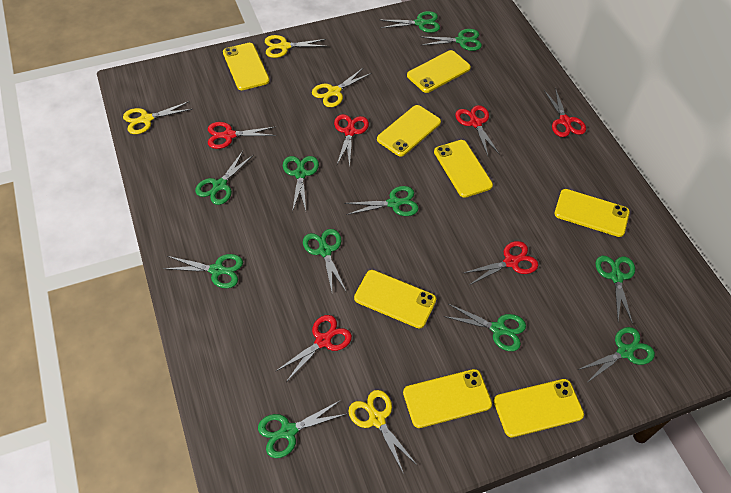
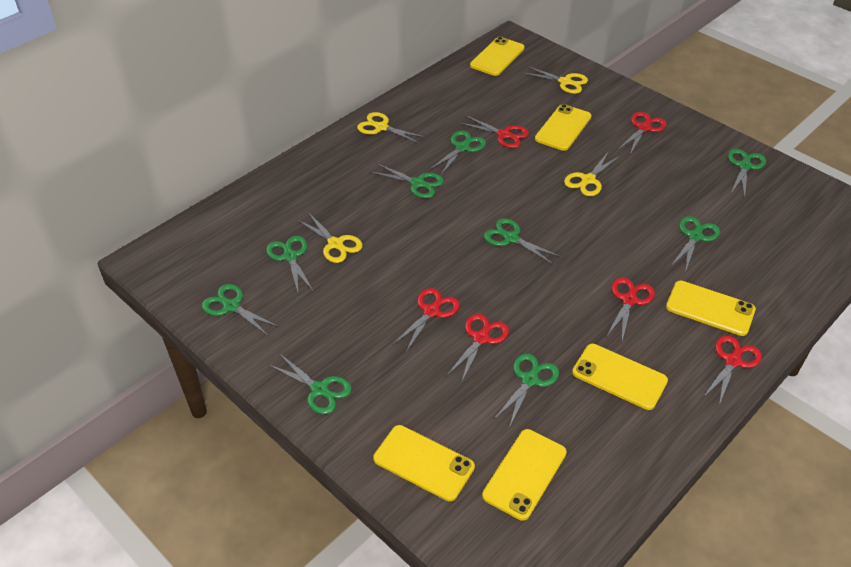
green scissors: [163,254,243,288] [195,151,254,205] [258,400,346,458] [283,156,319,212] [303,229,346,292] [344,186,419,216] [381,11,440,33] [422,29,482,51] [443,304,526,351] [578,327,655,383] [596,256,635,324] = 11 -> [202,284,280,336] [266,236,314,295] [268,353,352,414] [370,163,444,199] [429,131,486,175] [484,218,561,265] [494,353,559,428] [671,216,720,272] [728,149,766,198] = 9
yellow phone: [223,43,270,90] [354,270,436,328] [377,105,441,156] [403,369,492,428] [407,50,471,93] [434,140,493,198] [494,379,584,437] [554,189,630,237] = 8 -> [373,425,475,501] [470,37,524,76] [482,429,567,521] [535,104,592,151] [572,344,668,410] [666,281,756,336] = 6

